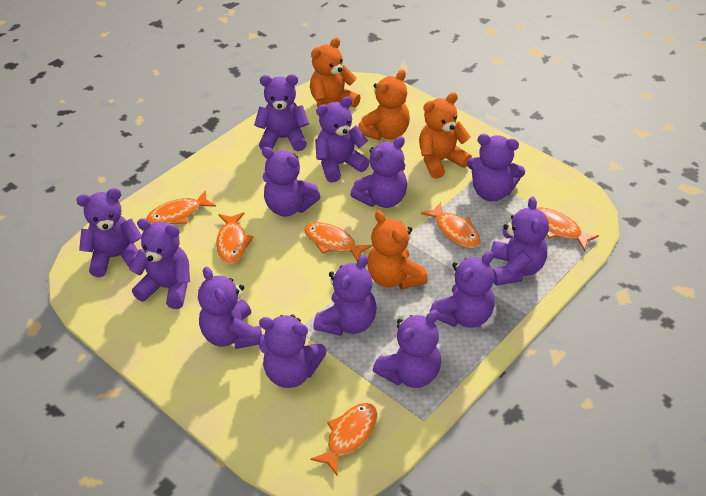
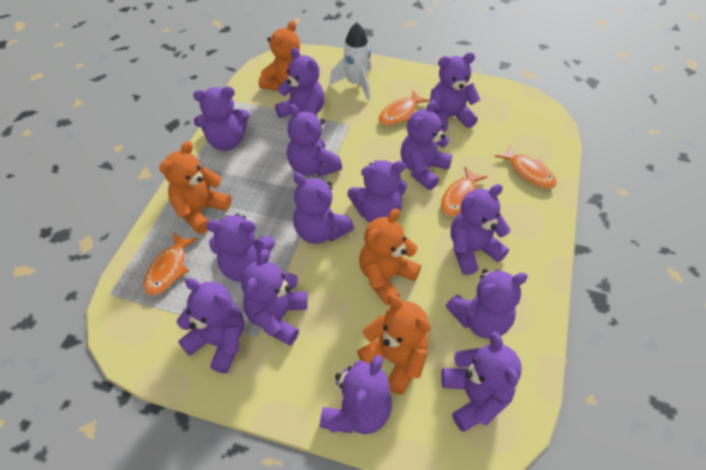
orange fish: [146,190,216,224] [216,212,253,264] [304,222,373,261] [310,403,377,476] [421,202,481,248] [536,207,599,251] = 6 -> [144,232,198,296] [379,90,430,126] [441,167,488,217] [495,145,557,189] = 4
purple teddy bear: [76,188,142,277] [129,218,190,309] [198,266,262,349] [254,74,309,151] [259,315,326,388] [262,147,320,216] [313,254,377,336] [315,96,370,183] [350,136,407,208] [373,310,441,388] [430,251,495,328] [467,134,525,201] [491,197,549,286] = 13 -> [176,278,244,373] [193,86,250,151] [206,213,275,282] [241,249,308,346] [275,47,324,118] [287,104,342,176] [293,173,354,244] [320,355,392,434] [347,160,407,223] [401,100,453,190] [430,53,481,132] [441,332,522,432] [446,269,528,339] [451,184,511,275] = 14
white rocket: none = 0 -> [329,22,371,101] = 1

